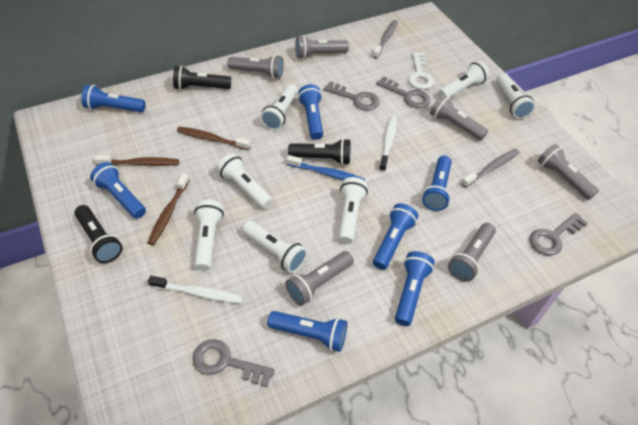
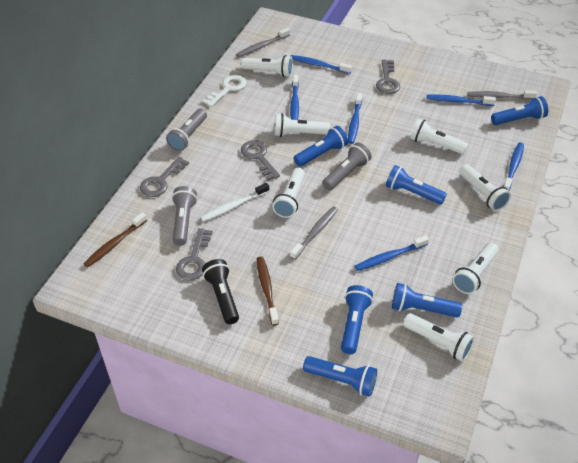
black flashlight: [74,205,122,263] [173,66,231,90] [288,138,351,165] = 3 -> [202,259,239,324] = 1
blue flashlight: [81,85,146,112] [90,162,146,219] [267,311,347,352] [298,84,323,140] [373,203,418,270] [395,251,435,326] [422,155,452,211] = 7 -> [294,126,348,167] [303,356,377,397] [341,285,373,354] [386,165,447,205] [392,283,462,317] [491,96,548,125] = 6
blue toothbrush: [287,155,365,181] = 1 -> [290,75,299,120] [291,55,352,74] [348,93,362,144] [355,235,429,271] [426,94,496,106] [503,143,524,191] = 6
brown toothbrush: [95,155,179,166] [147,173,189,245] [177,127,250,150] = 3 -> [83,212,147,267] [257,257,279,326] = 2
grey flashlight: [228,55,284,79] [286,251,354,306] [295,36,349,59] [430,95,488,140] [448,223,496,282] [538,144,599,200] = 6 -> [166,109,207,151] [172,186,197,246] [322,143,372,190] = 3
grey toothbrush: [372,20,398,59] [461,149,520,188] = 2 -> [236,28,290,57] [290,207,338,260] [467,90,537,100] = 3
white toothbrush: [148,276,243,303] [379,115,397,172] = 2 -> [200,183,269,222] = 1

